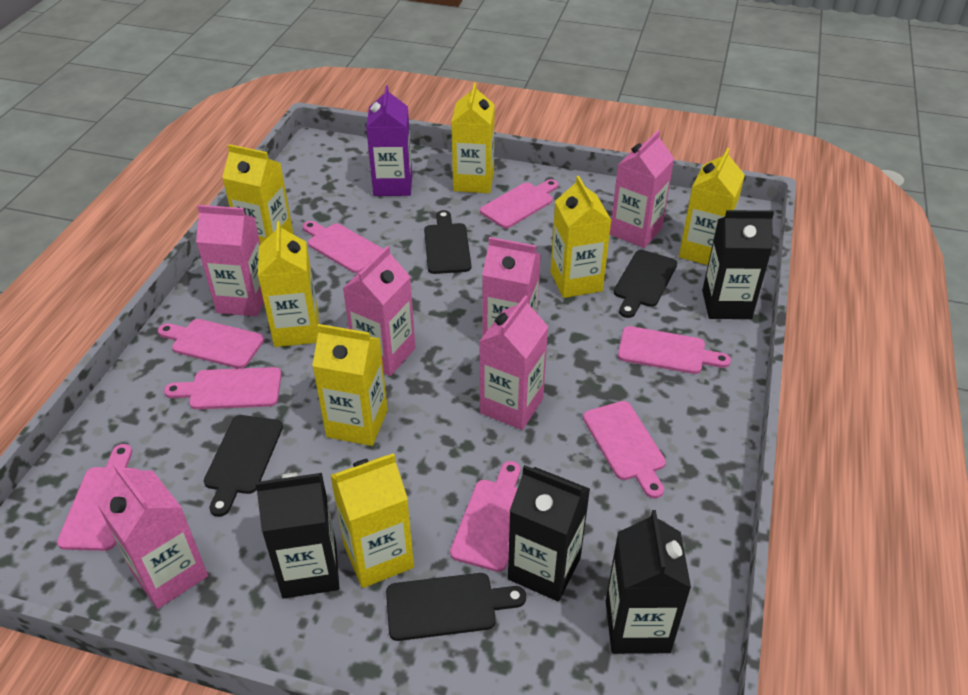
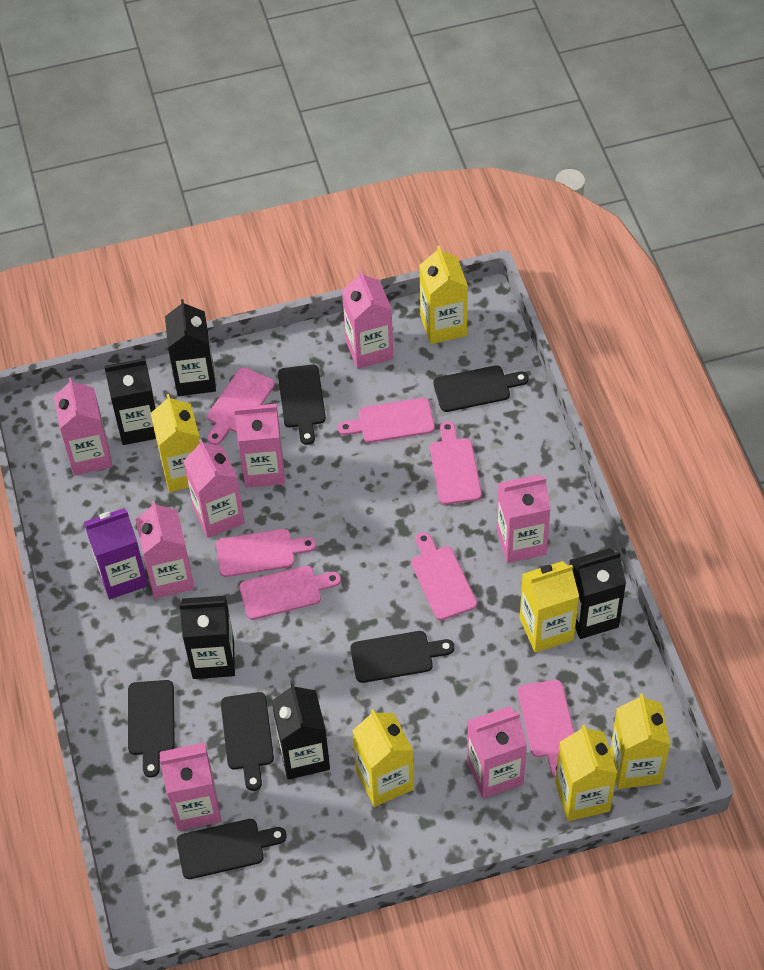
black carton: [255,473,339,599] [508,465,590,602] [606,510,691,654] [702,210,774,319] = 4 -> [104,358,156,445] [165,299,216,396] [179,596,235,679] [272,683,330,780] [569,548,626,639] = 5
black cutting board: [204,415,283,517] [386,573,526,641] [424,210,471,274] [614,250,677,318] = 4 -> [128,680,175,778] [177,819,286,879] [221,692,274,791] [278,365,326,445] [350,631,454,683] [433,365,529,412] = 6
pink carton: [97,463,208,609] [196,205,264,316] [343,246,415,376] [479,295,548,430] [482,237,541,336] [610,130,674,248] = 6 -> [54,378,112,475] [135,501,195,598] [160,743,221,831] [183,439,245,538] [234,404,285,488] [342,270,393,369] [467,706,527,798] [497,475,551,563] = 8
pink cutting board: [57,444,138,551] [158,319,264,369] [164,367,282,409] [303,221,384,273] [450,461,520,572] [480,179,558,228] [583,401,666,499] [618,326,731,374] = 8 -> [207,368,275,445] [216,529,316,577] [239,566,341,620] [338,398,435,443] [411,532,477,620] [430,421,482,505] [518,680,574,777] = 7
yellow carton: [222,144,293,244] [258,221,319,347] [312,324,388,446] [330,453,414,588] [451,82,495,193] [551,176,612,298] [679,148,745,265] = 7 -> [151,394,200,492] [352,709,414,807] [419,246,468,344] [520,561,579,653] [555,725,617,821] [610,693,670,789] = 6

